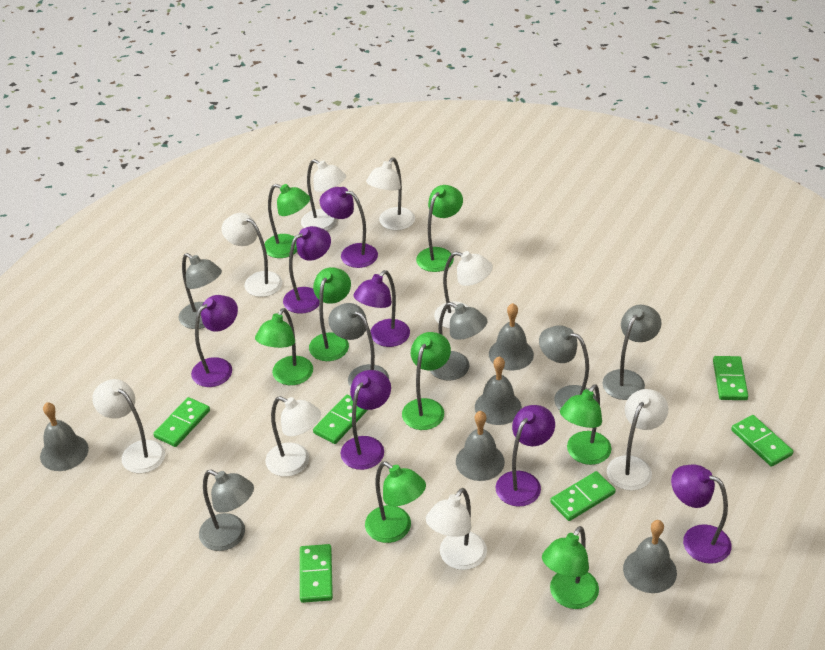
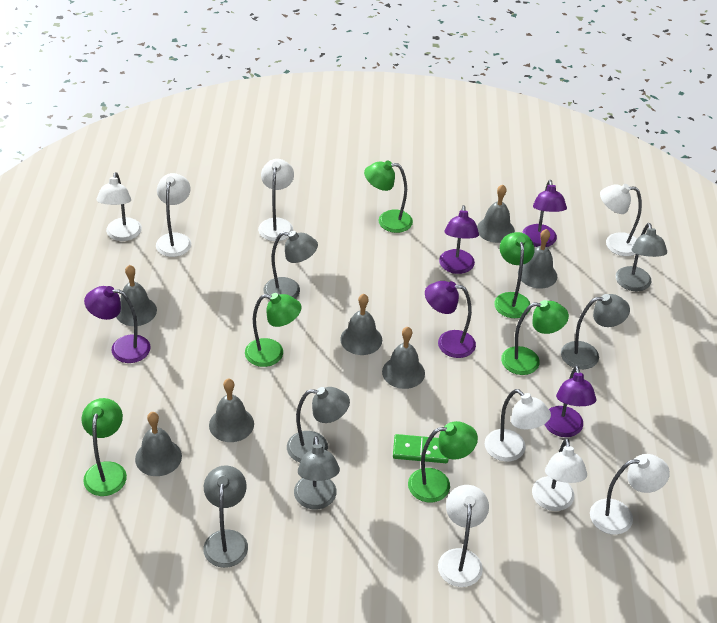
green domino: [153,397,210,447] [300,544,333,603] [313,395,368,444] [550,471,616,521] [713,356,748,400] [731,415,793,467] = 6 -> [393,434,449,463] = 1
green lamp: [255,308,313,385] [264,184,310,258] [309,267,351,361] [365,461,426,543] [402,332,451,430] [416,185,463,272] [542,526,599,609] [560,384,611,465] = 8 -> [82,398,127,496] [245,293,302,367] [364,160,413,233] [408,421,478,502] [494,232,535,318] [501,300,569,375] = 6
grey bell: [40,402,89,471] [456,411,505,481] [475,356,522,425] [489,303,534,370] [623,520,677,593] = 5 -> [116,265,157,326] [135,412,182,476] [209,379,254,442] [340,294,382,355] [382,327,425,389] [477,184,515,243] [518,229,557,289] = 7
purple lamp: [191,295,238,387] [283,226,331,314] [320,187,378,268] [340,370,391,470] [353,270,410,347] [496,405,555,507] [671,465,731,564] = 7 -> [84,286,151,363] [425,281,476,358] [439,205,479,274] [522,180,567,247] [544,365,596,437] = 5

